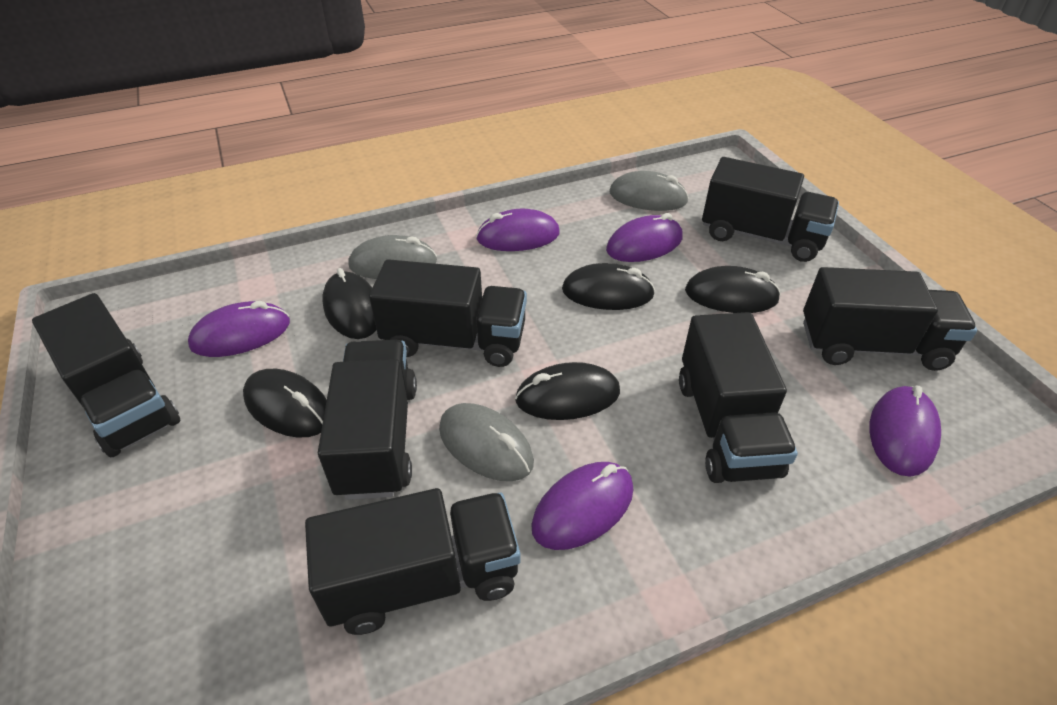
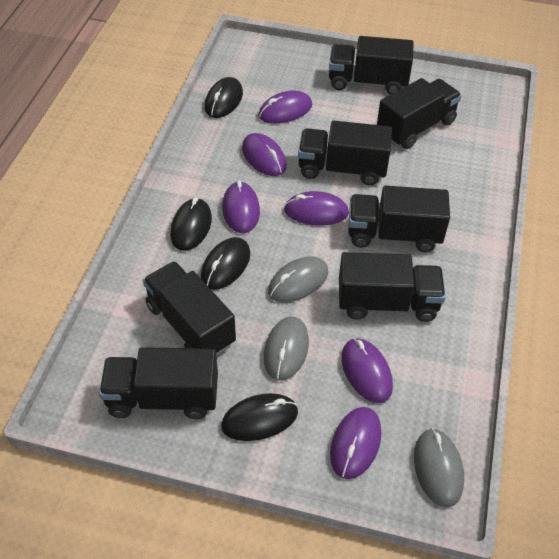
black mouse: [243,369,327,438] [323,268,377,339] [515,362,620,420] [562,263,655,310] [685,266,781,313] = 5 -> [170,197,212,251] [201,237,250,290] [205,77,243,118] [221,393,298,441] = 4
purple mouse: [188,301,290,357] [476,209,560,251] [531,462,633,550] [606,213,683,262] [870,385,941,477] = 5 -> [222,181,260,233] [242,133,287,176] [258,90,312,124] [284,191,349,226] [330,407,381,479] [341,338,393,403] = 6

